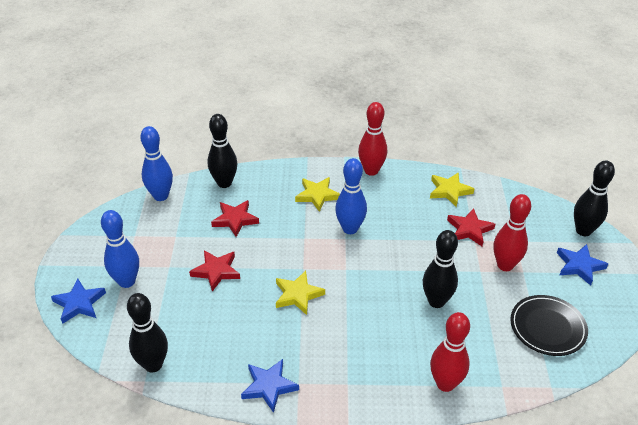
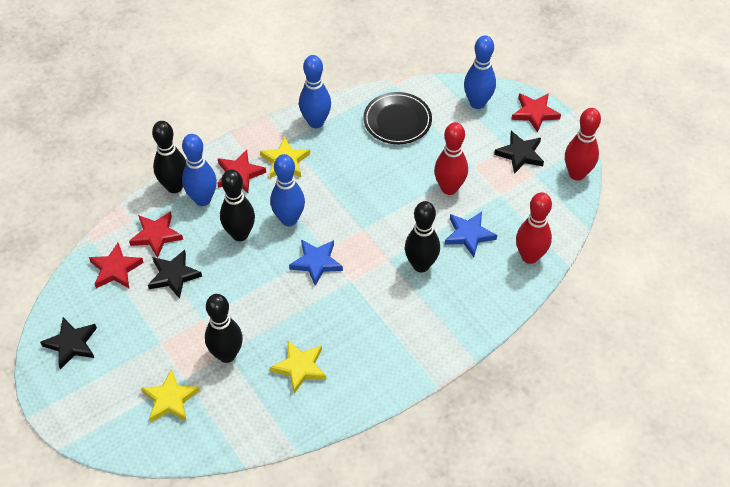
black star: none = 0 -> [40,317,97,370] [148,250,202,299] [494,131,544,174] = 3
blue bowling pin: [101,210,139,288] [140,126,173,201] [335,158,367,234] = 3 -> [182,134,217,206] [270,154,305,226] [299,55,331,128] [464,35,496,109] = 4
blue star: [51,279,106,324] [241,359,299,413] [557,244,608,286] = 3 -> [289,239,343,286] [445,211,497,257] = 2
red star: [189,250,240,292] [211,200,259,237] [447,208,495,246] = 3 -> [89,243,144,288] [129,211,183,258] [217,150,266,193] [512,93,561,133] = 4

